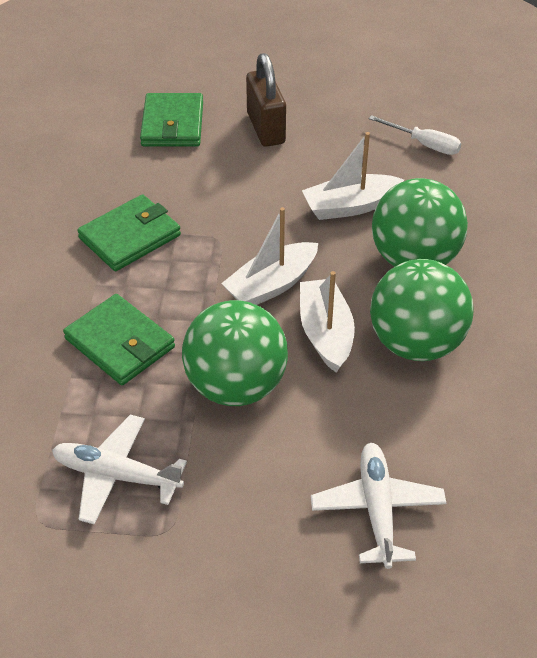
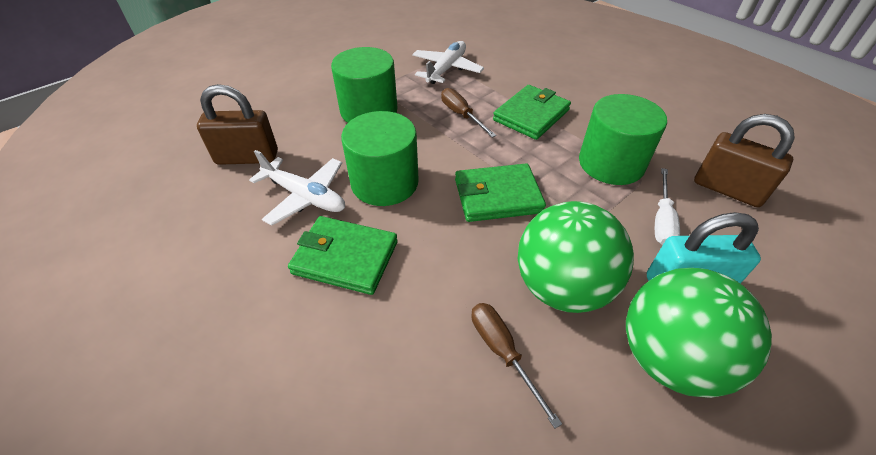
brown padlock: [246,53,286,147] = 1 -> [197,84,278,165] [694,114,795,207] = 2
brown screwdriver: none = 0 -> [441,88,497,138] [471,303,562,429] = 2
green ball: [182,300,288,406] [370,259,474,361] [372,178,468,267] = 3 -> [518,201,634,313] [626,268,772,398] = 2
green cylinder: none = 0 -> [331,47,398,123] [341,111,419,206] [579,94,667,185] = 3
turquoise padlock: none = 0 -> [647,212,761,284] = 1
white boat: [221,207,318,305] [300,271,355,373] [302,132,404,220] = 3 -> none = 0

